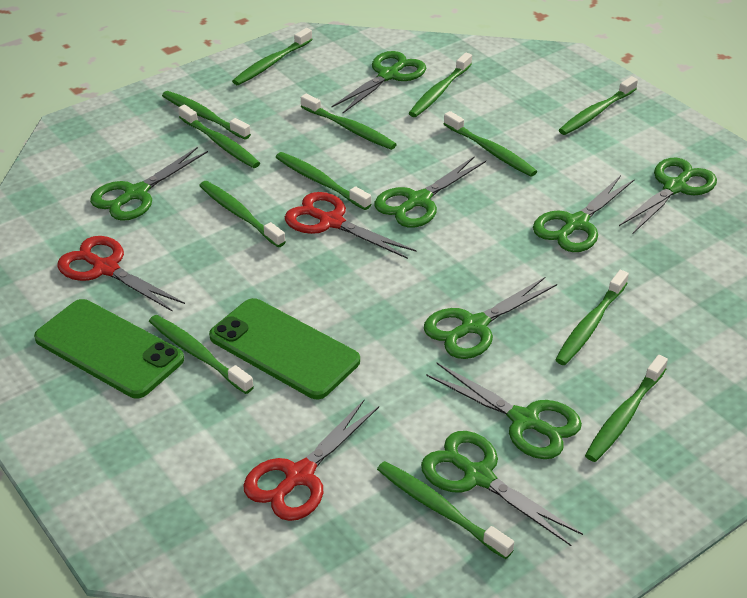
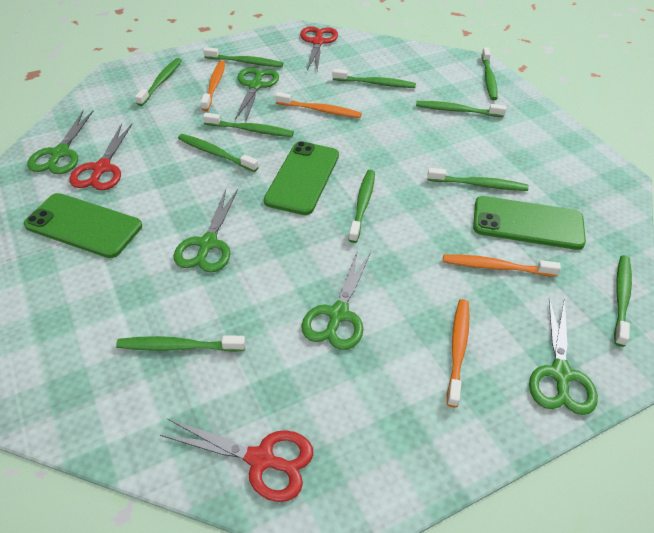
green phone: [34,299,184,398] [209,298,360,399] = 2 -> [24,193,142,258] [264,141,339,215] [473,196,586,250] = 3
green scissors: [90,147,208,221] [331,51,426,113] [375,156,486,228] [421,431,583,546] [424,277,557,359] [426,363,582,459] [533,175,635,252] [619,158,717,233] = 8 -> [27,111,93,174] [174,189,238,272] [235,67,279,121] [301,250,371,350] [529,298,598,415] = 5
green toothbrush: [149,315,254,394] [162,91,251,139] [178,105,260,168] [199,181,285,247] [232,28,312,85] [276,152,371,210] [301,94,397,150] [377,461,514,559] [409,53,472,117] [444,111,537,177] [555,270,629,365] [559,76,638,135] [585,355,668,462] = 13 -> [116,335,246,352] [135,58,182,106] [178,134,258,172] [203,47,283,67] [203,113,294,137] [333,69,416,88] [349,170,375,243] [416,101,506,117] [427,168,529,191] [482,47,497,100] [614,255,632,347] = 11
orange toothbrush: none = 0 -> [201,61,225,111] [275,92,362,118] [443,254,561,277] [447,299,469,407] = 4

